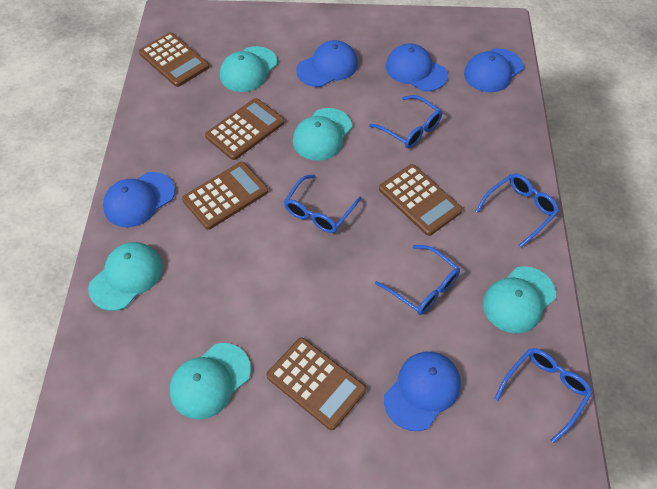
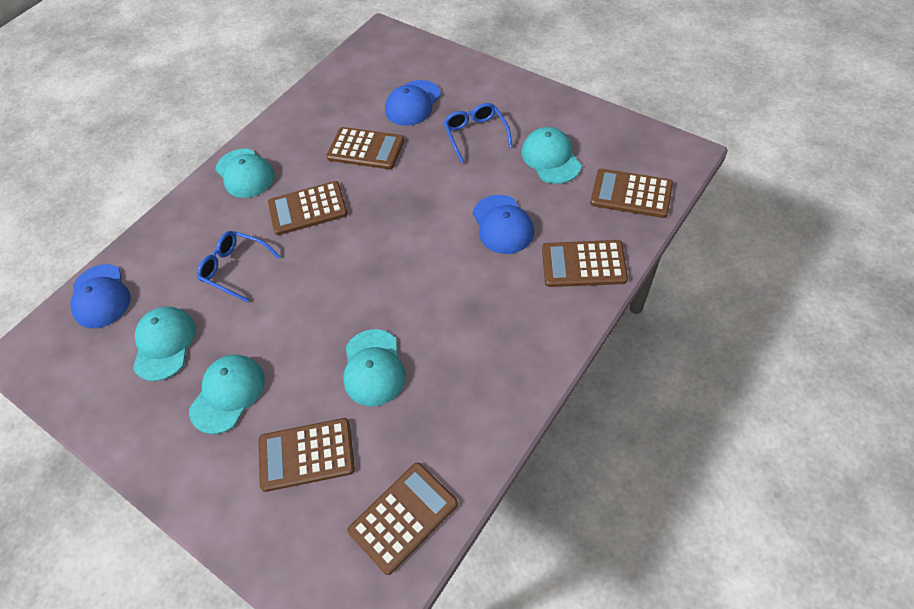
blue cap: [103,172,175,227] [296,40,358,87] [384,352,461,431] [386,43,448,91] [464,48,523,92] = 5 -> [70,264,130,329] [385,80,441,126] [473,195,534,254] = 3
blue glasses: [284,174,362,233] [369,95,442,148] [375,245,460,315] [475,174,559,248] [494,348,592,443] = 5 -> [197,231,280,302] [444,103,513,163] = 2
brown calculator: [139,32,209,87] [182,162,268,230] [205,98,285,160] [266,337,366,430] [379,164,462,236] = 5 -> [258,418,355,492] [268,181,348,235] [326,127,404,169] [348,462,458,575] [542,240,628,287] [590,169,673,218] = 6

